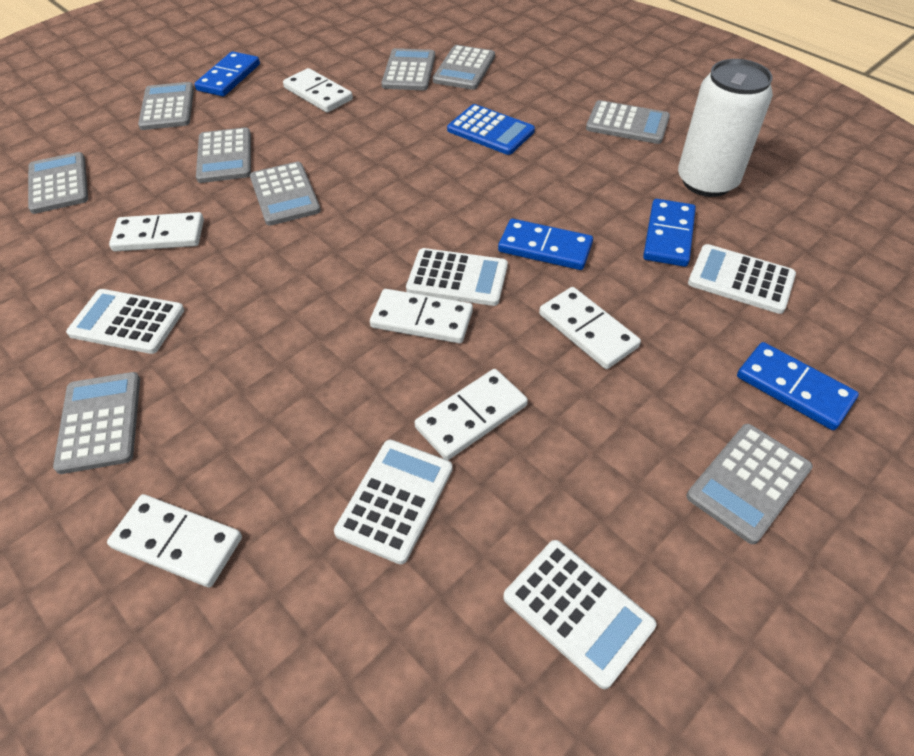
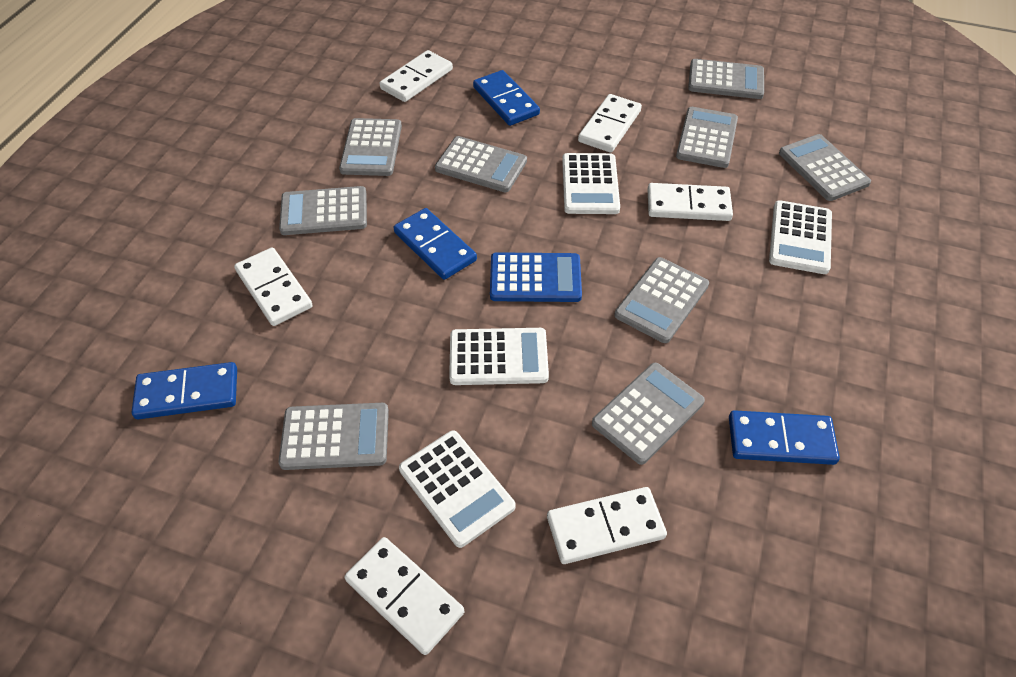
white calculator: [66,289,184,354] [334,440,453,564] [406,248,508,306] [503,540,656,689] [688,244,796,314] = 5 -> [399,431,515,548] [449,328,549,385] [562,153,620,214] [769,200,832,274] = 4
white can: [678,59,773,197] = 1 -> none = 0

